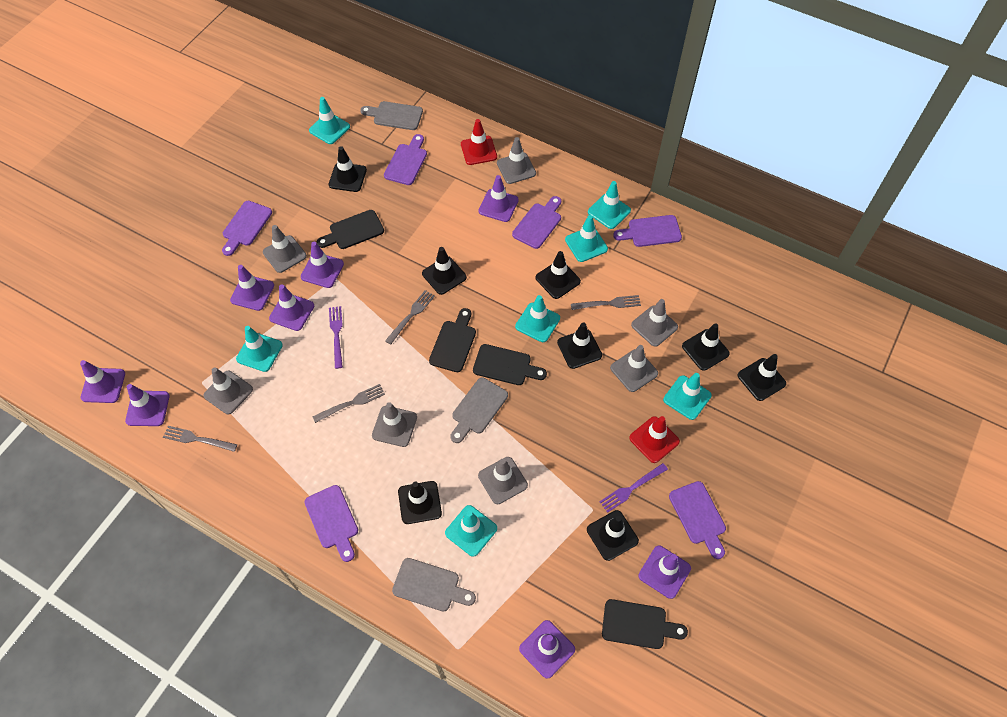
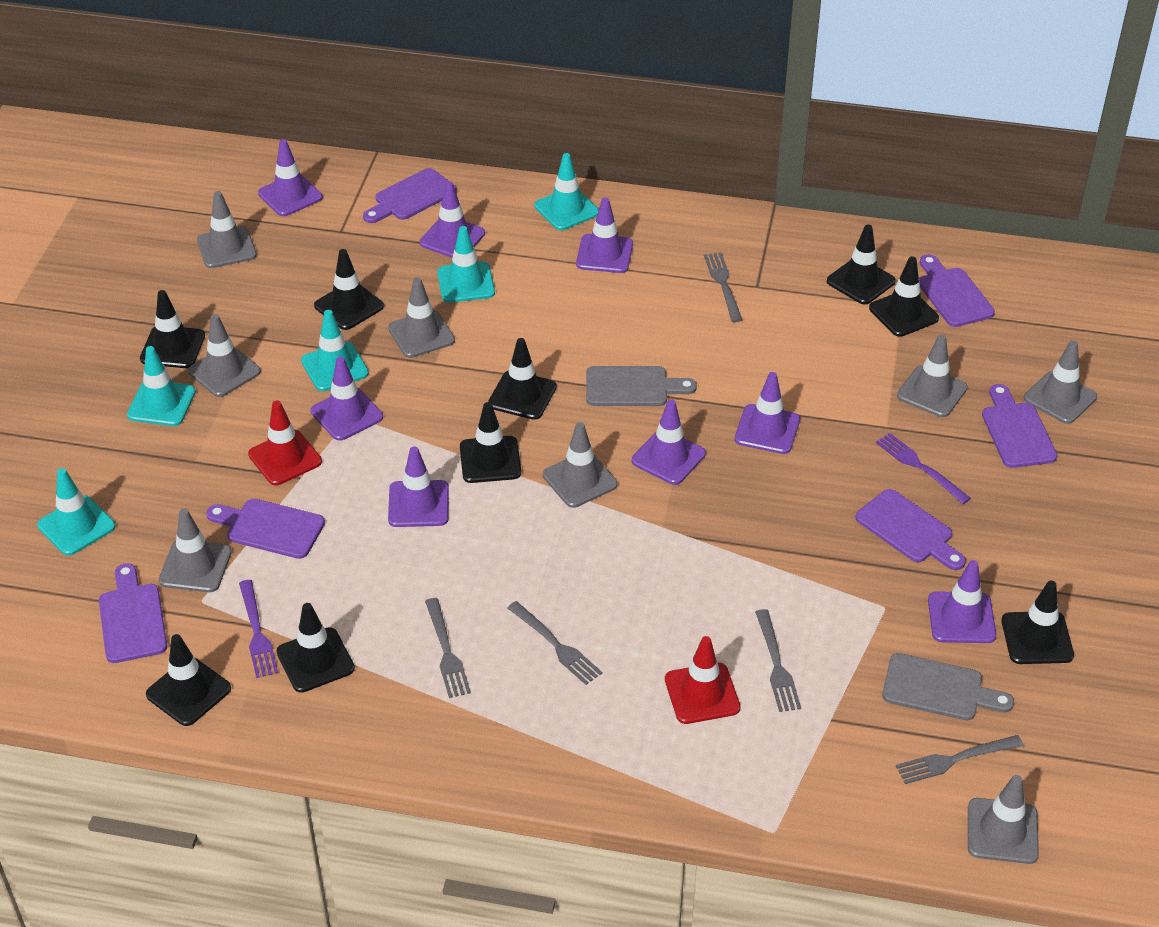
black cutting board: [317,210,384,249] [429,308,476,372] [473,344,547,385] [602,599,688,649] = 4 -> none = 0
black traffic cone: [329,146,367,192] [398,481,442,524] [422,247,467,295] [535,251,581,299] [557,322,602,369] [587,510,639,561] [682,323,730,371] [738,354,786,401] = 8 -> [140,290,205,368] [146,634,231,726] [277,603,355,693] [314,249,384,330] [460,402,521,483] [488,338,557,420] [827,224,896,304] [869,256,939,337] [1001,581,1074,664] = 9
grey cutting board: [360,101,423,130] [392,558,476,611] [450,378,508,443] = 3 -> [586,366,697,406] [882,653,1014,720] = 2
grey fork: [163,426,237,452] [312,384,385,423] [385,290,435,345] [571,295,641,310] = 4 -> [425,598,471,698] [507,601,602,685] [704,252,742,322] [755,609,801,712] [896,735,1023,784] = 5
grey traffic cone: [203,367,253,414] [263,225,307,273] [372,402,417,447] [478,457,528,504] [497,137,536,184] [610,345,658,392] [631,299,678,347] = 7 -> [159,509,232,592] [188,314,261,397] [197,191,257,268] [388,277,455,358] [543,422,618,508] [897,334,968,417] [968,775,1039,864] [1024,340,1097,424] = 8
turquoise traffic cone: [236,326,283,372] [309,97,350,144] [445,505,497,557] [515,295,560,342] [565,215,608,262] [588,181,631,229] [663,373,712,420] = 7 -> [37,468,116,556] [127,346,196,426] [301,310,369,391] [437,226,495,303] [535,153,599,230] = 5

